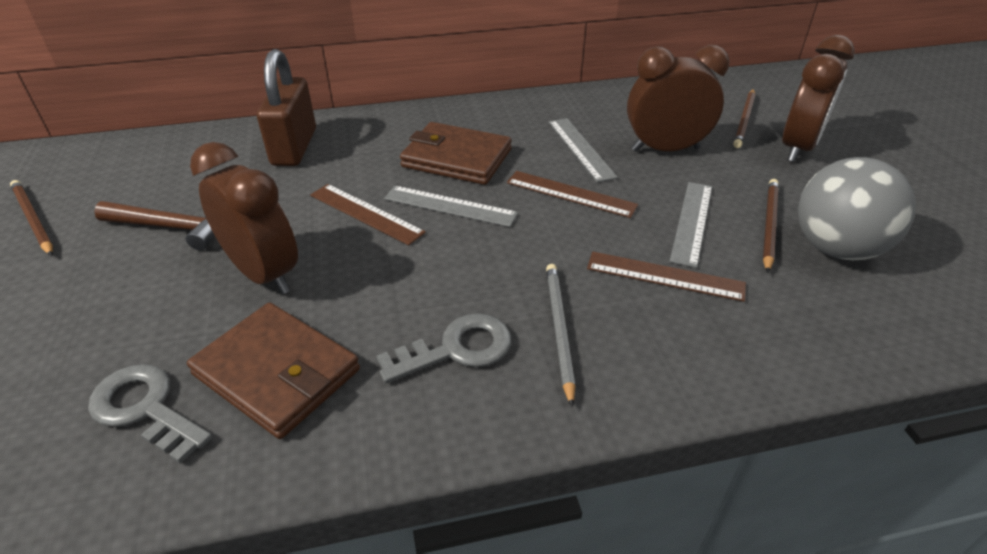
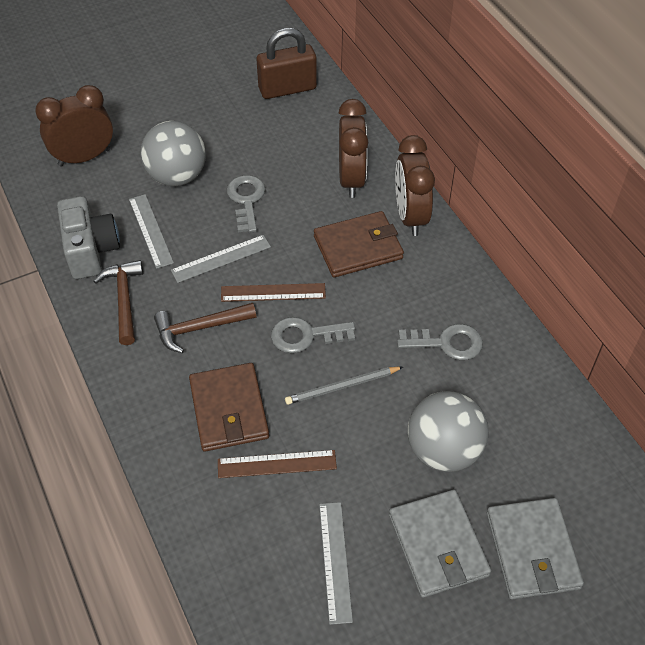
brown hammer: [94,201,214,251] = 1 -> [93,260,143,345] [154,303,256,353] = 2
brown pencil: [10,180,53,256] [733,89,756,148] [763,179,779,273] = 3 -> none = 0
brown ruler: [310,184,426,245] [507,171,638,218] [587,252,746,302] = 3 -> [218,450,337,478] [221,283,326,302] = 2
grey ball: [798,157,916,260] = 1 -> [140,121,206,186] [408,391,489,472] = 2
grey camera: none = 0 -> [57,196,120,279] = 1
grey key: [88,364,212,464] [376,313,511,383] = 2 -> [227,175,266,233] [271,317,355,353] [397,324,483,360] = 3
grey wallet: none = 0 -> [389,490,491,598] [486,498,584,600] = 2

